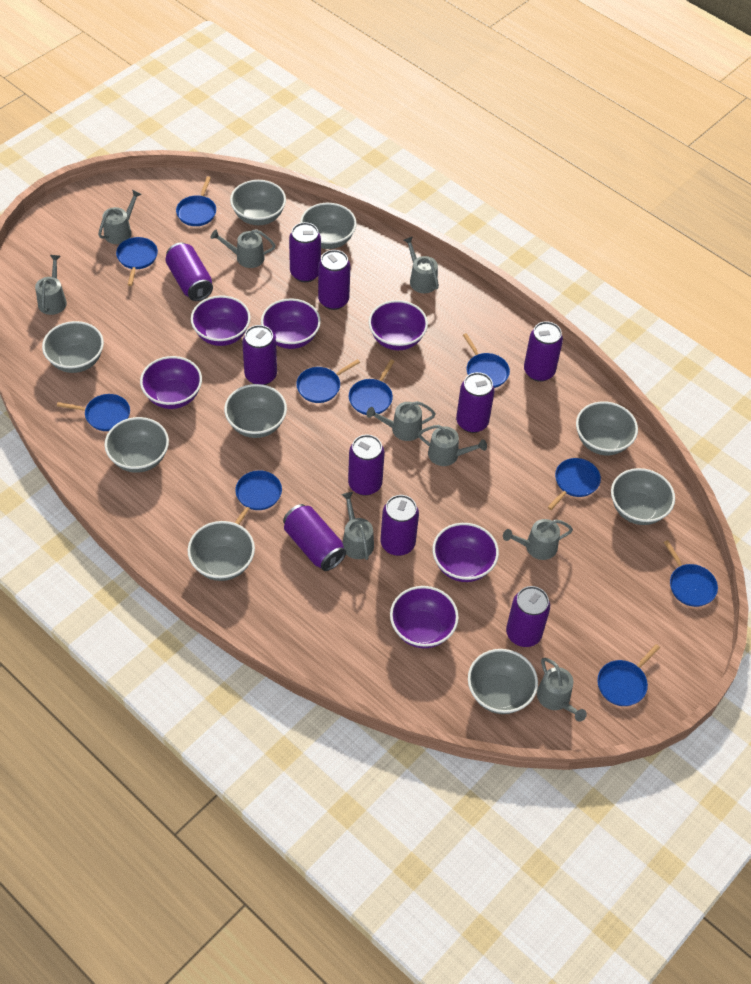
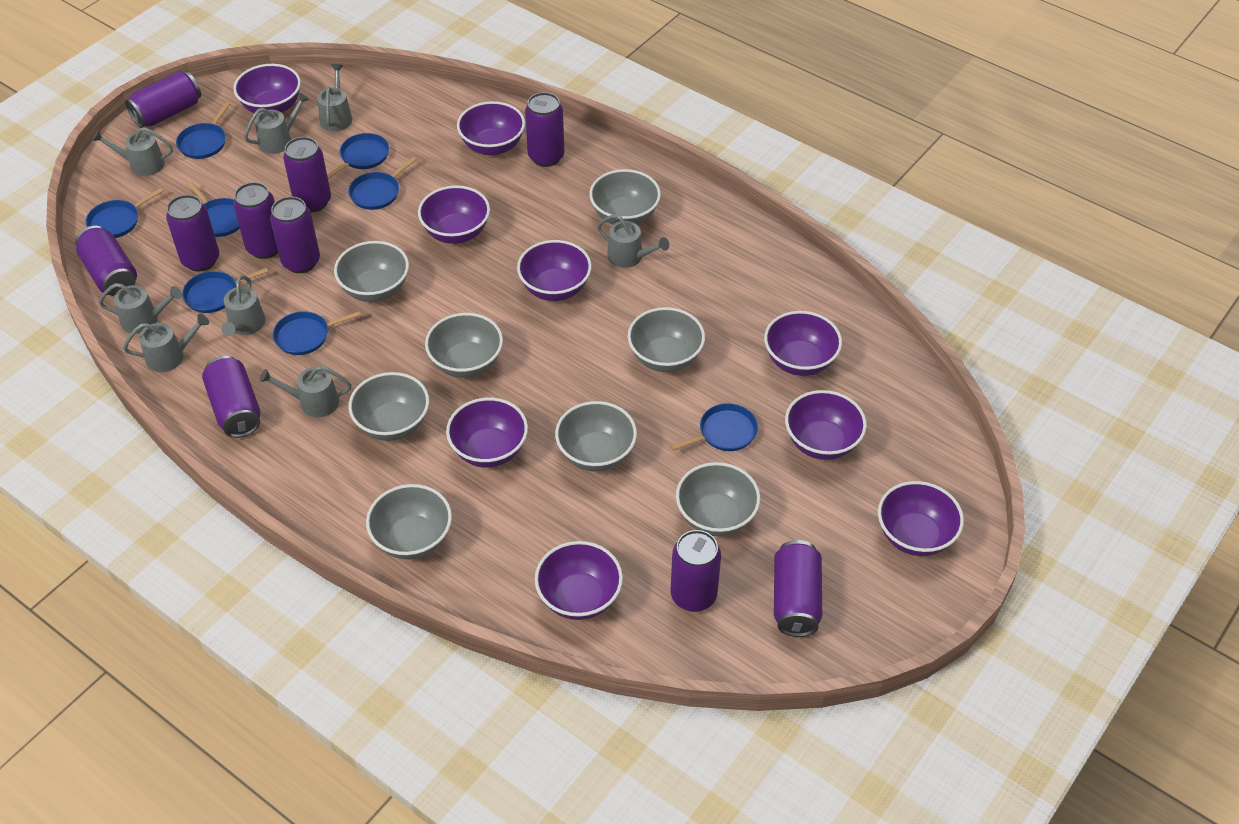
blue pan: [57,394,130,431] [116,237,158,286] [176,176,216,226] [235,470,282,524] [296,359,360,403] [349,359,395,415] [463,333,510,388] [548,458,601,510] [597,644,660,706] [664,540,718,607] = 10 -> [86,188,163,238] [176,102,230,159] [182,267,268,313] [188,182,240,237] [273,311,361,355] [327,133,389,179] [348,157,417,210] [670,403,758,451] = 8
grey bowl: [42,321,104,373] [104,417,169,473] [188,521,255,581] [224,384,287,438] [230,180,286,225] [300,203,356,249] [468,649,538,714] [576,401,638,455] [611,468,675,525] = 9 -> [334,241,409,302] [349,372,429,441] [366,484,452,559] [425,313,503,378] [555,401,637,471] [589,169,661,224] [628,307,705,372] [676,462,760,536] = 8
grey watering can: [35,255,67,315] [98,190,141,244] [211,229,276,268] [342,492,374,560] [366,401,436,441] [404,236,439,293] [418,425,487,466] [503,519,573,560] [537,658,587,722] = 9 -> [92,127,173,176] [99,283,182,334] [123,314,209,372] [221,276,265,336] [244,93,310,154] [259,366,351,417] [317,64,352,131] [597,214,669,268] = 8
purple bowl: [140,356,202,409] [191,295,251,346] [261,299,321,349] [369,300,428,350] [390,586,459,648] [432,523,499,582] = 6 -> [233,64,301,113] [418,185,490,244] [446,398,528,467] [457,101,525,155] [517,240,592,301] [535,541,623,620] [764,311,842,376] [785,390,867,460] [878,481,964,556] = 9

